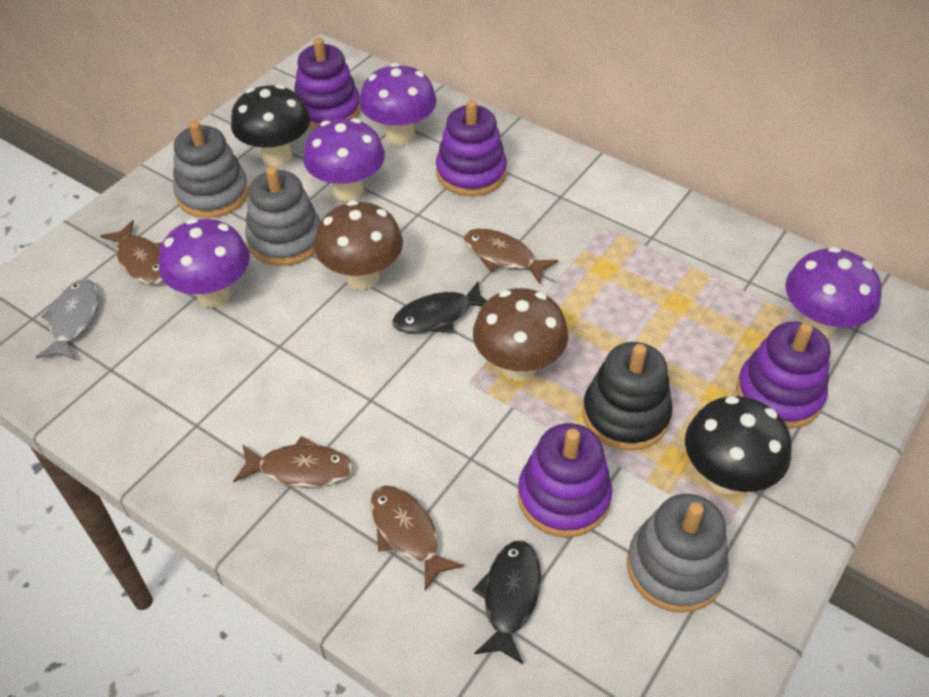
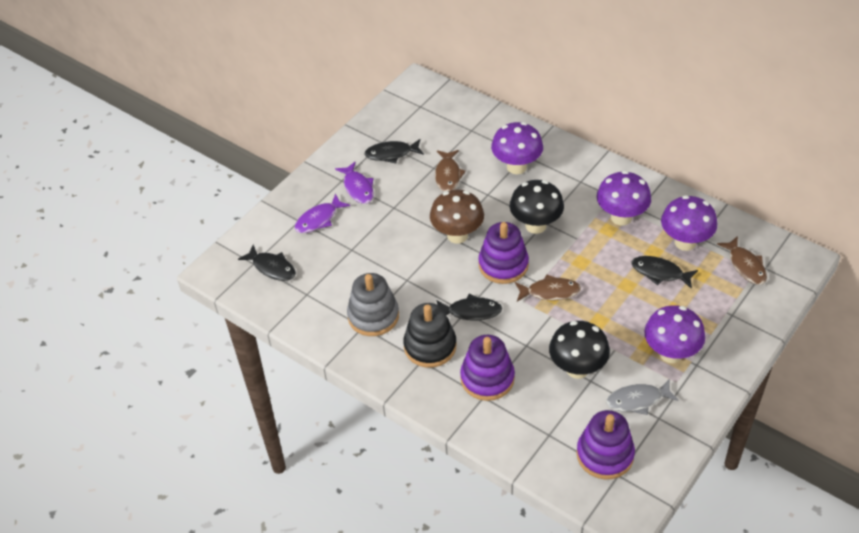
black fish: [392,281,487,333] [472,541,541,664] = 2 -> [238,245,296,281] [364,139,424,163] [436,294,502,321] [631,256,698,289] = 4
brown fish: [100,220,163,285] [233,436,353,487] [370,485,464,591] [464,228,558,284] = 4 -> [435,150,466,192] [515,274,581,302] [717,236,767,285] = 3
brown mushroom: [314,200,403,290] [473,288,568,381] = 2 -> [430,190,484,244] = 1
grey stacking toy: [173,121,249,218] [245,166,320,266] [627,494,729,613] = 3 -> [347,273,399,336] = 1
purple fish: none = 0 -> [295,194,350,233] [335,161,374,204] = 2
purple stacking toy: [294,38,361,129] [436,100,507,196] [518,423,613,538] [736,322,830,429] = 4 -> [460,335,515,401] [478,222,529,284] [576,410,635,480] = 3

